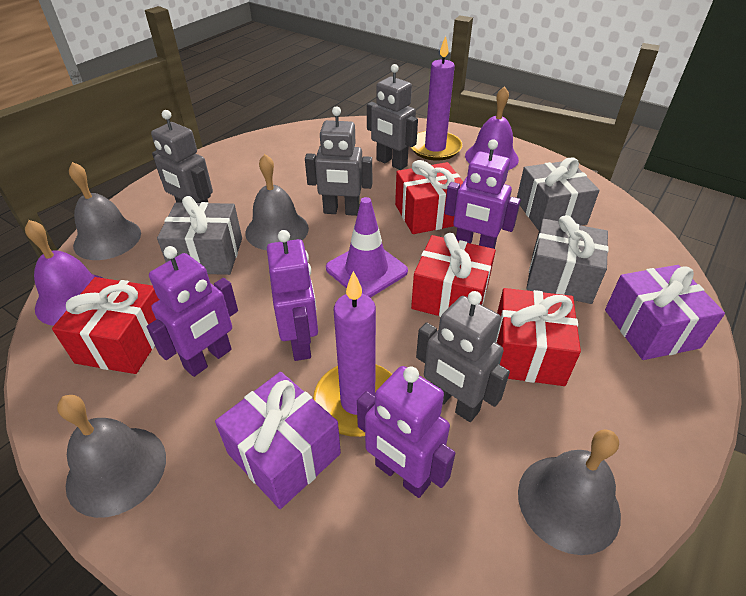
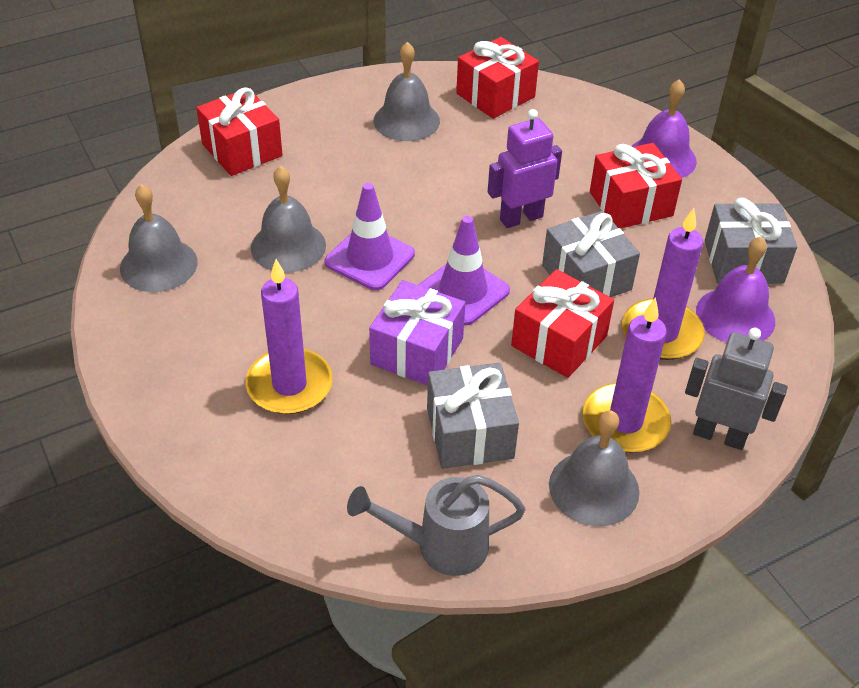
grey robot: [151,110,213,203] [305,106,372,216] [367,64,418,170] [416,291,510,422] = 4 -> [685,328,788,450] = 1
grey watering can: none = 0 -> [347,475,526,576] = 1
purple candle: [313,271,392,437] [411,36,463,161] = 2 -> [245,259,333,414] [582,297,671,453] [622,208,705,360] = 3
purple gift: [215,372,341,509] [605,265,725,360] = 2 -> [369,280,465,386] = 1
purple robot: [147,246,238,377] [267,230,318,361] [357,366,455,498] [445,139,521,249] = 4 -> [488,109,562,228] = 1
purple traffic cone: [326,197,408,298] = 1 -> [324,183,415,290] [419,216,510,326] = 2

